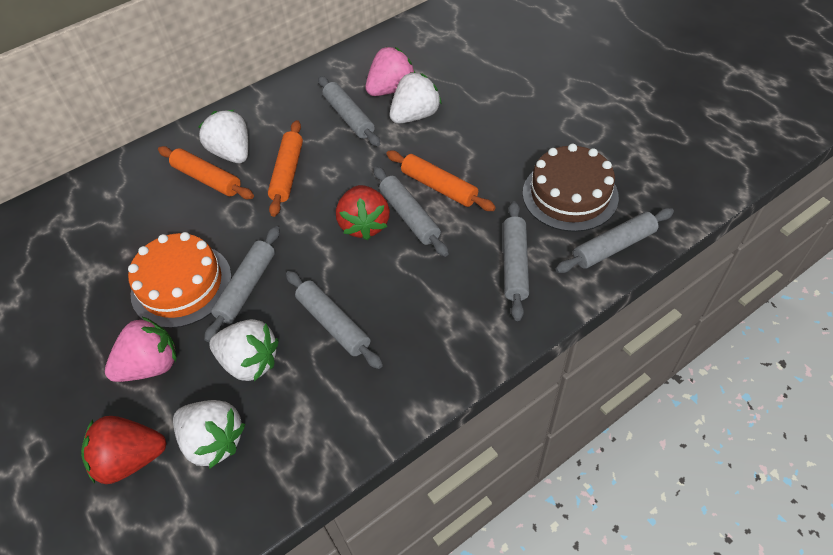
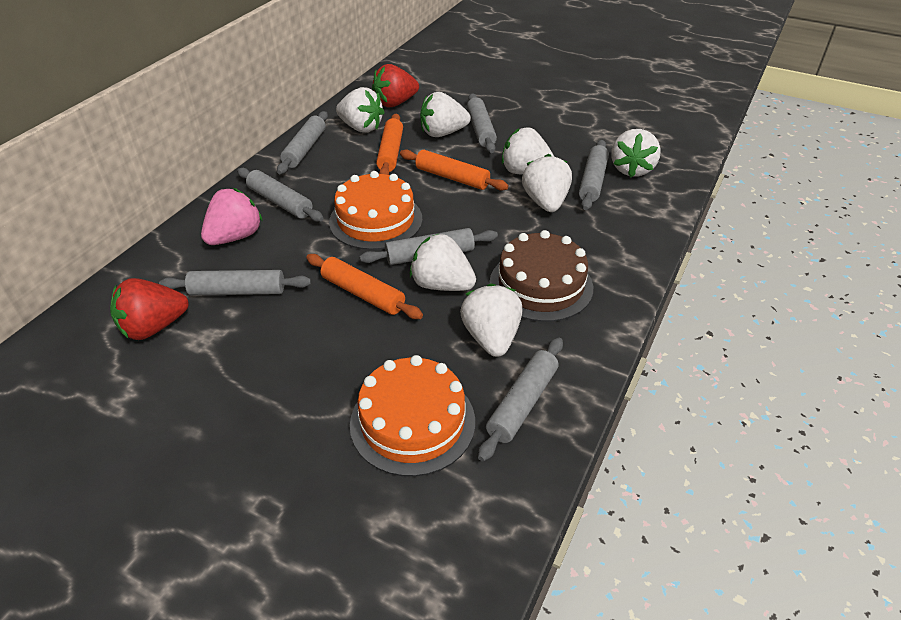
grey rolling pin: [204,226,280,342] [286,271,383,369] [318,76,380,146] [374,167,449,257] [503,201,529,321] [555,208,674,273] = 6 -> [159,270,311,296] [237,168,324,222] [277,111,328,174] [360,228,498,265] [467,93,497,153] [478,338,563,461] [579,140,609,210] = 7
orange cake: [128,232,232,328] = 1 -> [329,171,422,250] [350,355,475,477] = 2
pink strawberry: [105,316,176,382] [366,47,415,96] = 2 -> [201,188,263,245] = 1
white strawberry: [173,400,245,468] [198,110,249,163] [209,319,279,381] [390,72,442,124] = 4 -> [336,87,385,133] [410,234,476,291] [420,92,471,137] [460,283,522,357] [502,127,554,175] [522,154,572,212] [611,129,661,177] = 7

